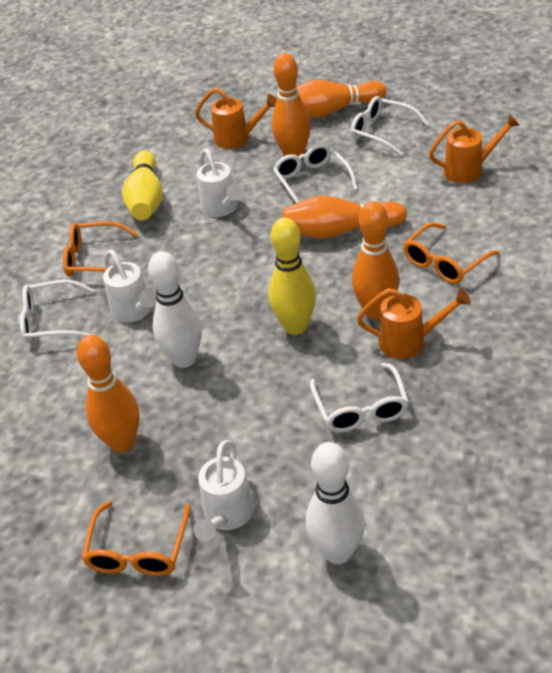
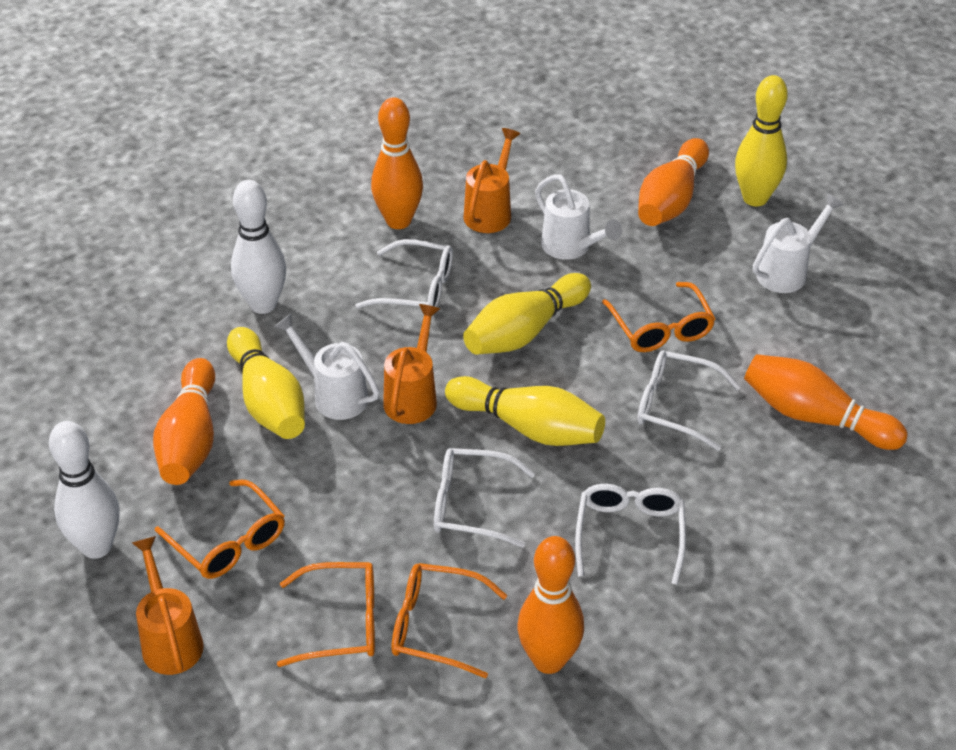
orange glasses: [63,221,138,277] [82,501,191,576] [403,222,500,284] = 3 -> [155,480,285,579] [277,562,375,667] [392,563,508,678] [602,282,715,352] = 4
yellow bowling pin: [122,150,163,220] [268,218,316,335] = 2 -> [227,327,305,439] [445,376,605,446] [463,273,591,355] [735,75,788,206] = 4

